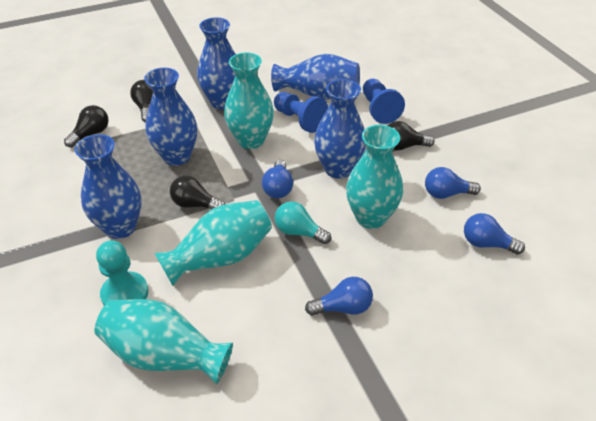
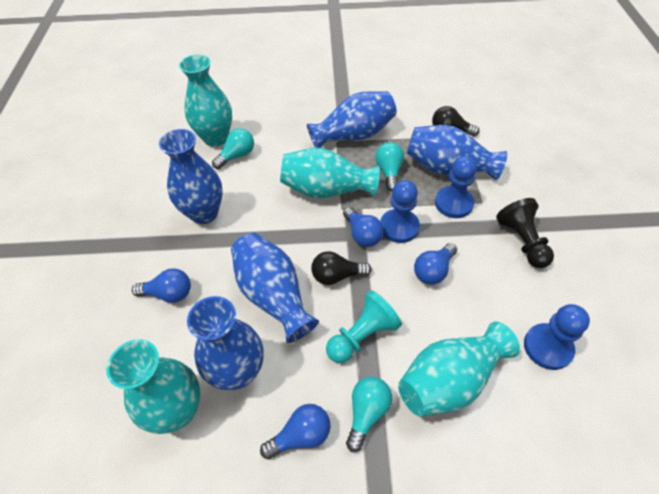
black light bulb: [64,105,109,148] [130,80,153,123] [170,175,225,209] [388,121,435,150] = 4 -> [311,251,372,285] [432,106,480,137] = 2
black pawn: none = 0 -> [496,198,554,268] = 1
blue pawn: [274,92,328,133] [363,79,405,124] = 2 -> [381,180,420,243] [435,156,477,218] [524,304,590,370] = 3
turquoise light bulb: [275,201,331,244] = 1 -> [212,128,254,169] [346,377,392,452] [375,142,404,191] = 3

